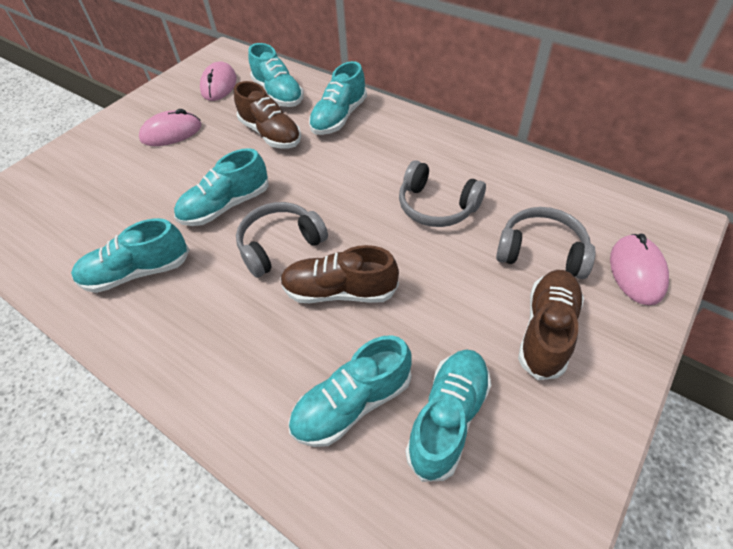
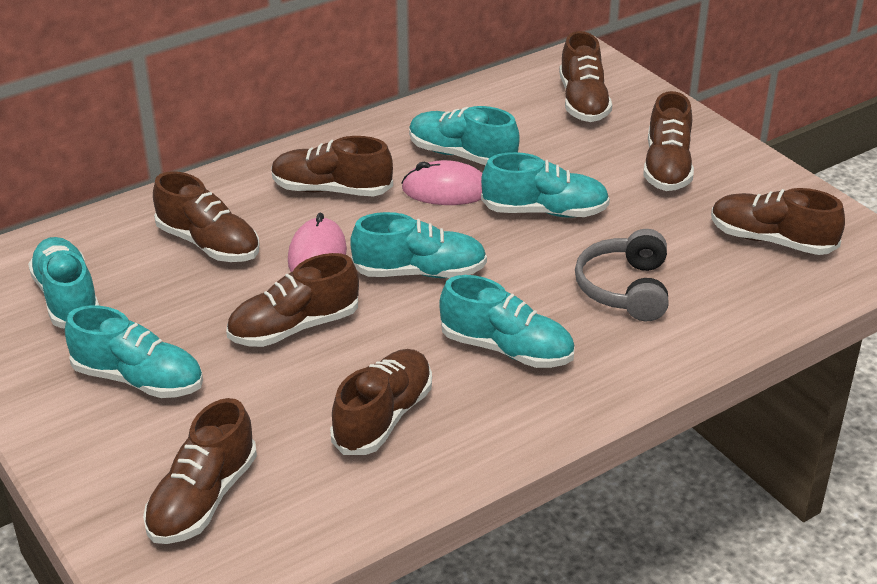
brown shoe: [234,81,301,148] [280,245,399,303] [518,270,584,380] = 3 -> [143,398,257,544] [153,171,260,262] [226,253,359,347] [271,136,393,196] [330,349,432,455] [559,31,612,122] [643,91,694,191] [711,188,845,255] = 8
grey headphones: [236,202,328,278] [399,160,486,227] [496,207,595,279] = 3 -> [575,229,669,321] = 1
pink mouse: [139,109,201,146] [200,61,237,101] [610,234,669,305] = 3 -> [288,213,347,272] [401,160,482,205] = 2

